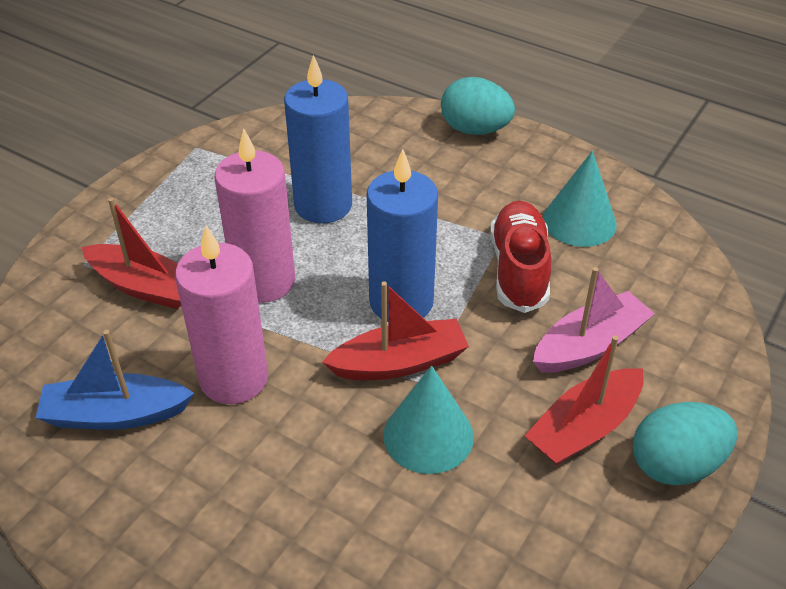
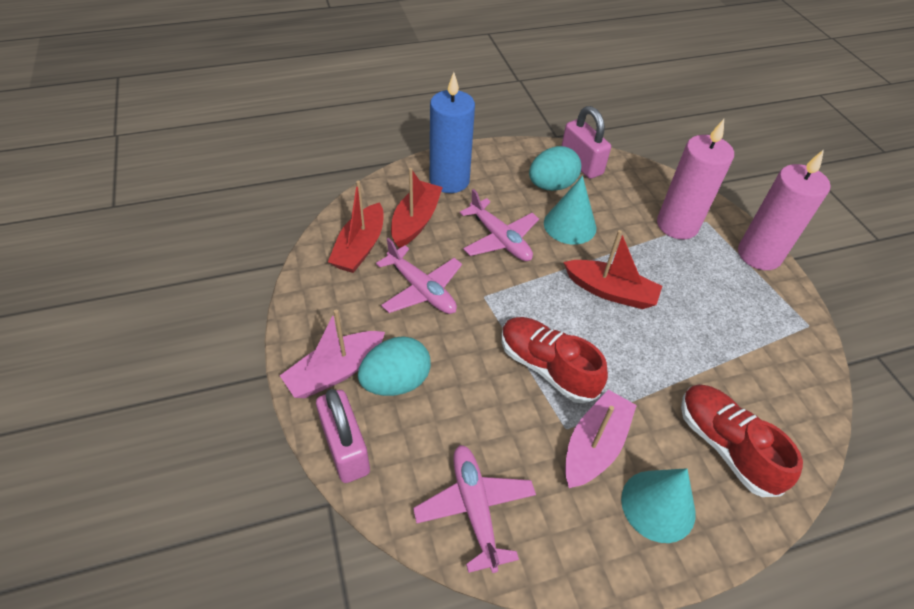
blue boat: [36,330,194,430] = 1 -> none = 0
blue candle: [284,55,352,223] [367,149,438,322] = 2 -> [430,72,475,193] = 1
pink boat: [533,267,655,373] = 1 -> [280,309,385,398] [565,390,637,488] = 2
pink padlock: none = 0 -> [316,389,370,483] [562,106,611,179] = 2
pink plane: none = 0 -> [376,238,462,314] [413,445,536,573] [460,189,539,261] = 3
red shoe: [490,201,551,313] = 1 -> [502,317,608,403] [681,384,803,497] = 2

